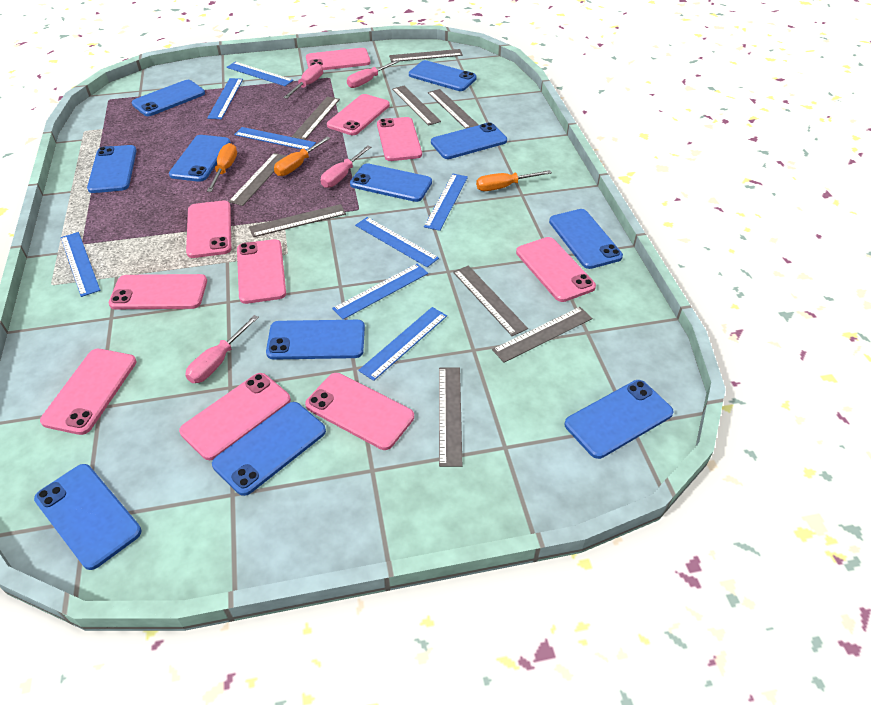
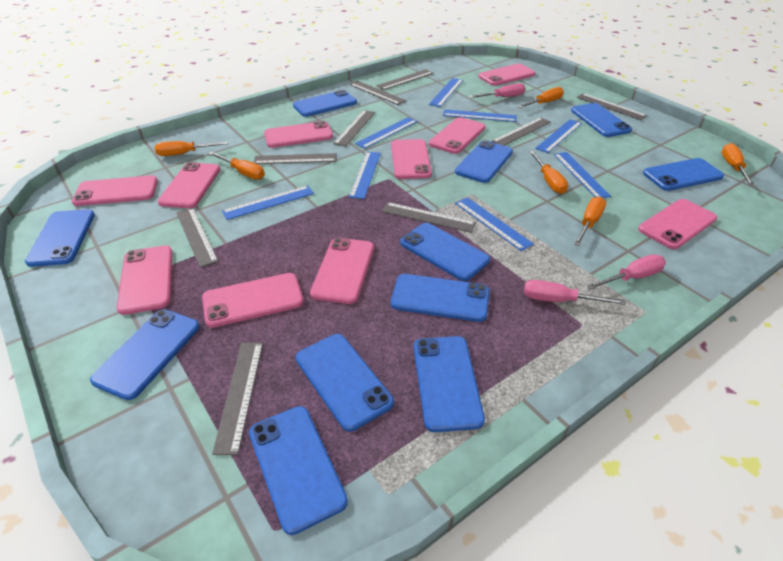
orange screwdriver: [207,143,237,192] [274,137,330,176] [476,170,552,191] = 3 -> [155,141,228,156] [209,152,265,180] [517,87,564,108] [529,151,568,194] [574,197,606,246] [722,143,755,186] = 6
pink screwdriver: [185,315,259,383] [283,63,323,99] [321,146,371,188] [347,60,399,88] = 4 -> [469,83,525,98] [524,280,626,305] [587,254,666,290] = 3

